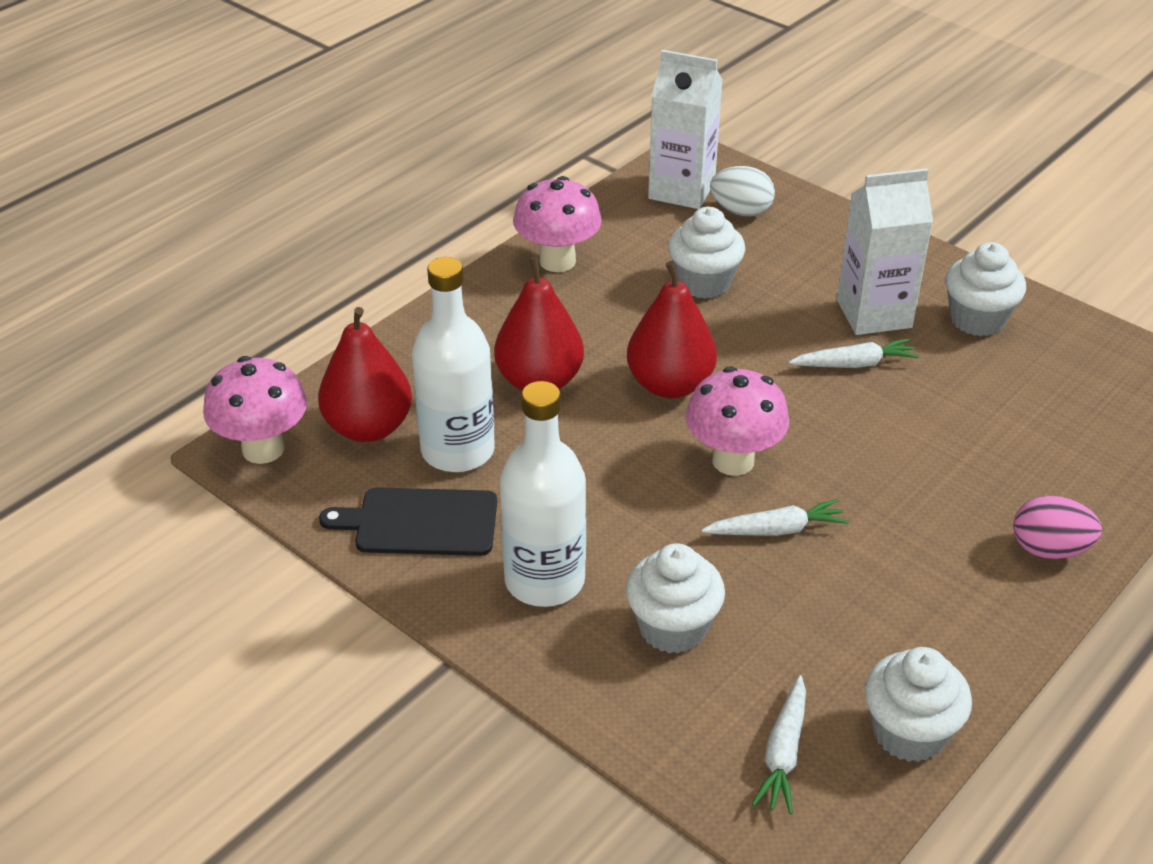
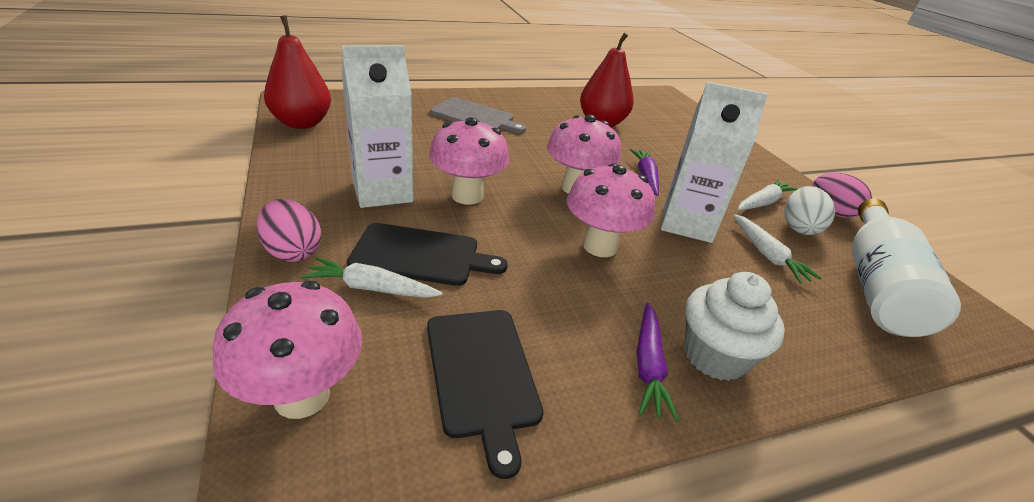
black cutting board: [319,487,497,556] = 1 -> [347,223,508,286] [427,310,544,479] = 2
grey cutting board: none = 0 -> [430,97,526,133] = 1
pink egg: [1013,495,1102,559] = 1 -> [257,199,321,262] [813,173,872,218] = 2
pink mushroom: [203,356,307,464] [513,176,602,272] [685,366,789,476] = 3 -> [213,281,362,419] [429,117,509,205] [547,115,621,194] [567,163,655,257] = 4
purple carrot: none = 0 -> [630,149,659,196] [637,303,679,422] = 2
red pear: [318,307,412,442] [494,257,584,391] [627,261,717,398] = 3 -> [264,15,331,129] [580,33,634,127] = 2
white bottle: [412,257,495,472] [500,381,586,607] = 2 -> [852,199,961,337] = 1
white cupcake: [626,543,725,653] [668,207,745,299] [865,647,972,762] [945,242,1026,336] = 4 -> [685,272,785,381] = 1

